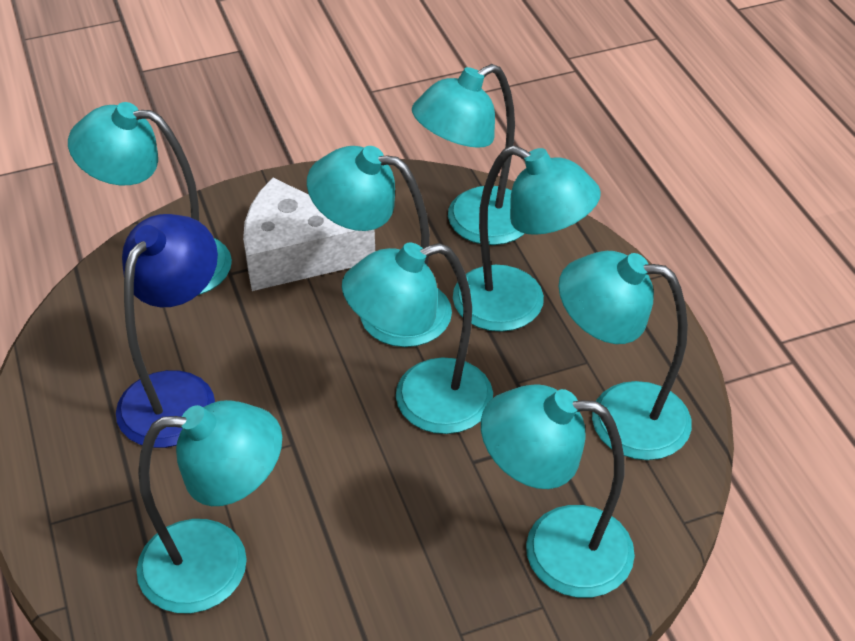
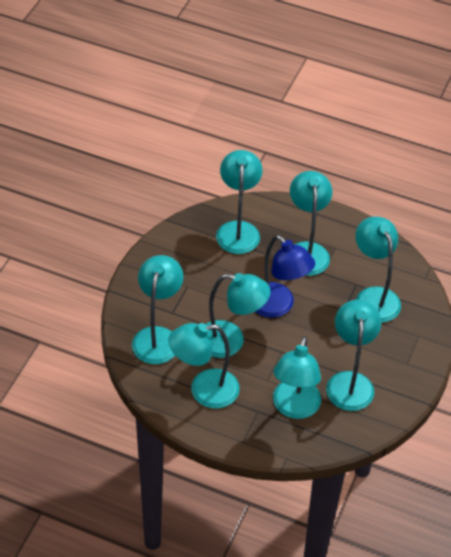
white cheese: [243,178,375,291] = 1 -> none = 0

